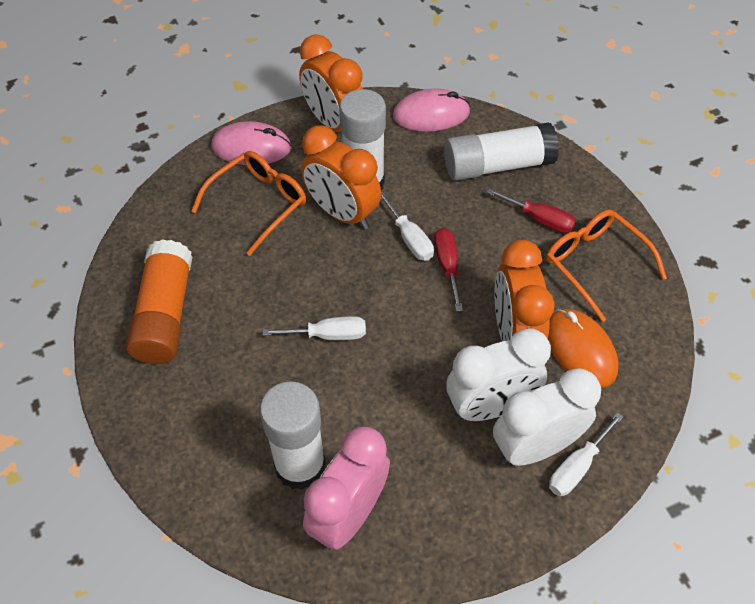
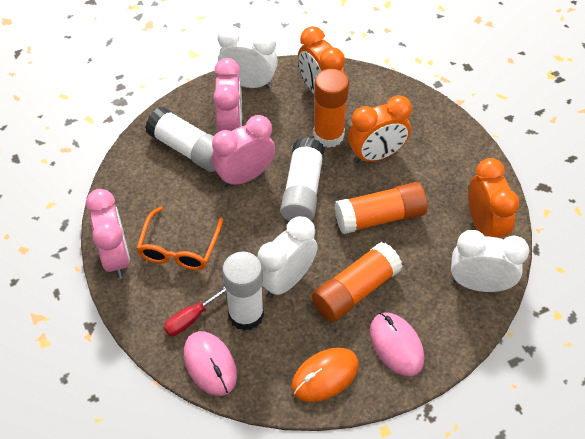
orange glasses: [191,151,306,256] [546,209,667,322] = 2 -> [136,207,223,270] = 1
orange glue stick: [126,239,192,364] = 1 -> [312,242,403,322] [313,69,349,148] [335,182,427,234] = 3
pink clock: [303,426,390,550] = 1 -> [86,189,130,278] [212,115,275,187] [213,58,242,132] = 3
red screwdriver: [434,228,463,311] [486,188,576,233] = 2 -> [164,287,226,336] = 1
white clock: [446,328,551,421] [493,368,601,466] = 2 -> [218,25,278,89] [258,216,318,298] [451,230,529,292] = 3
white screwdriver: [263,316,366,340] [381,191,434,261] [549,412,624,496] = 3 -> none = 0

